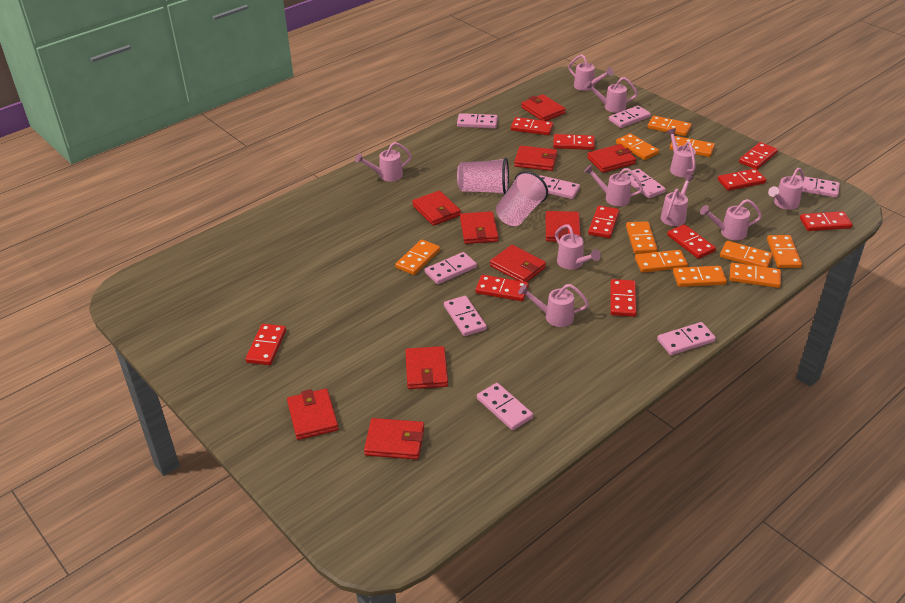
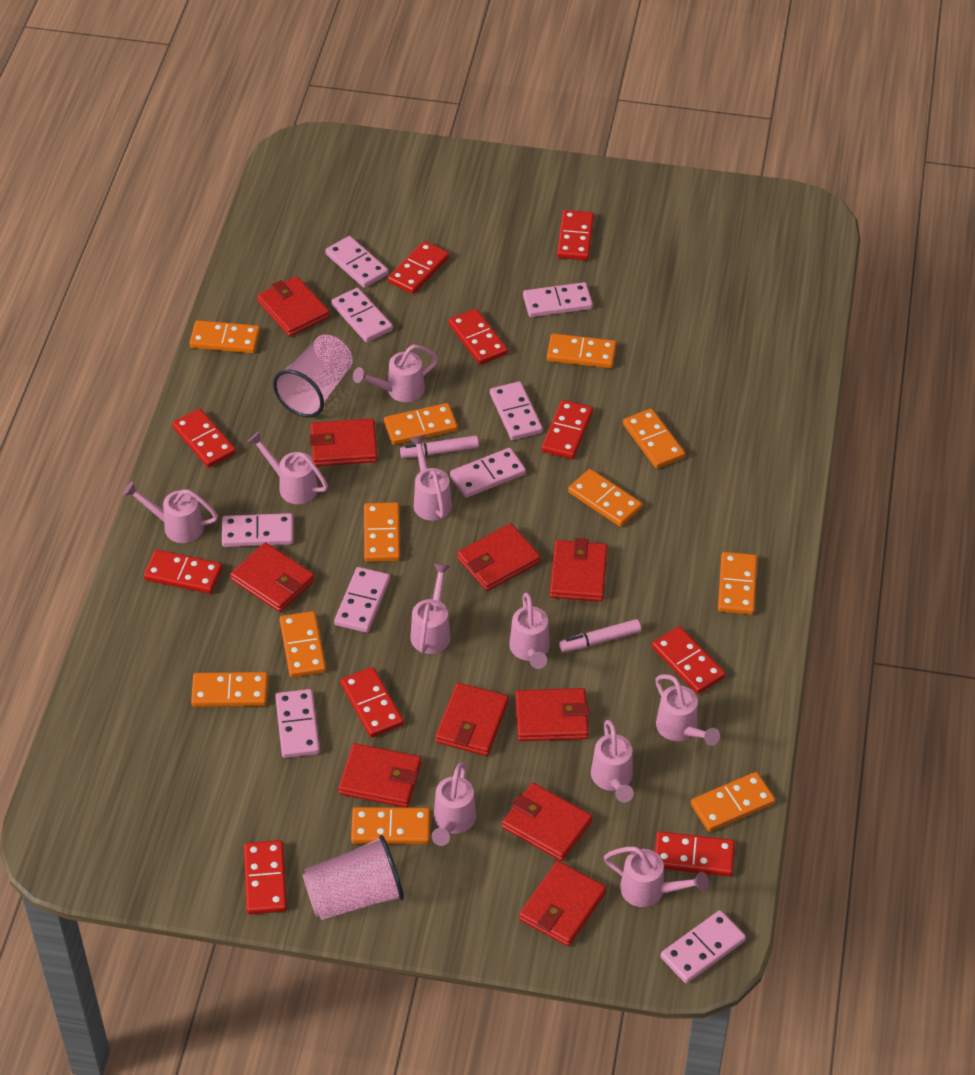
orange domino: [395,240,440,275] [616,133,659,160] [626,221,658,254] [635,250,688,273] [648,115,692,136] [670,136,715,157] [673,266,727,287] [720,241,773,267] [730,263,781,288] [767,235,802,268] = 10 -> [189,320,260,353] [191,672,268,707] [280,611,326,678] [351,807,430,844] [364,502,400,562] [384,403,458,445] [547,333,617,368] [568,469,643,527] [623,409,685,469] [691,772,775,832] [718,552,757,615] = 11
pink marker: none = 0 -> [400,435,479,458] [559,619,641,652] = 2

